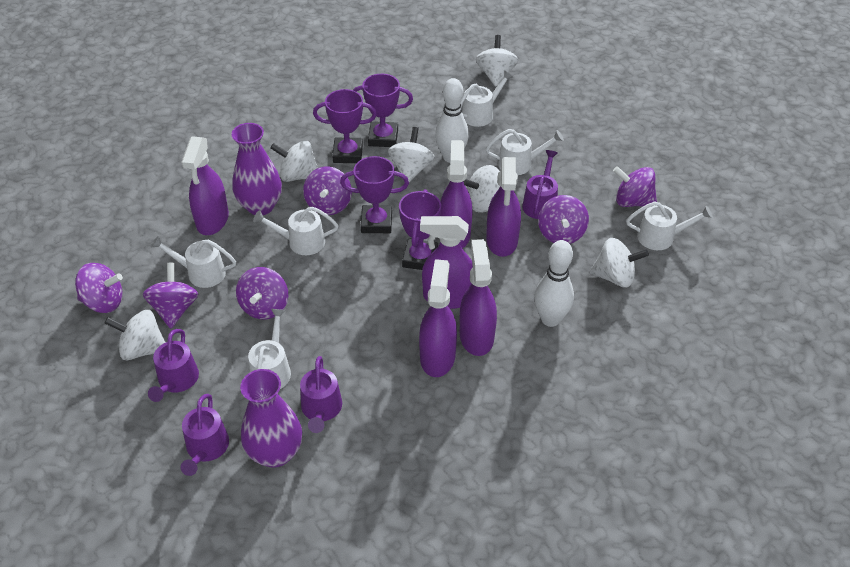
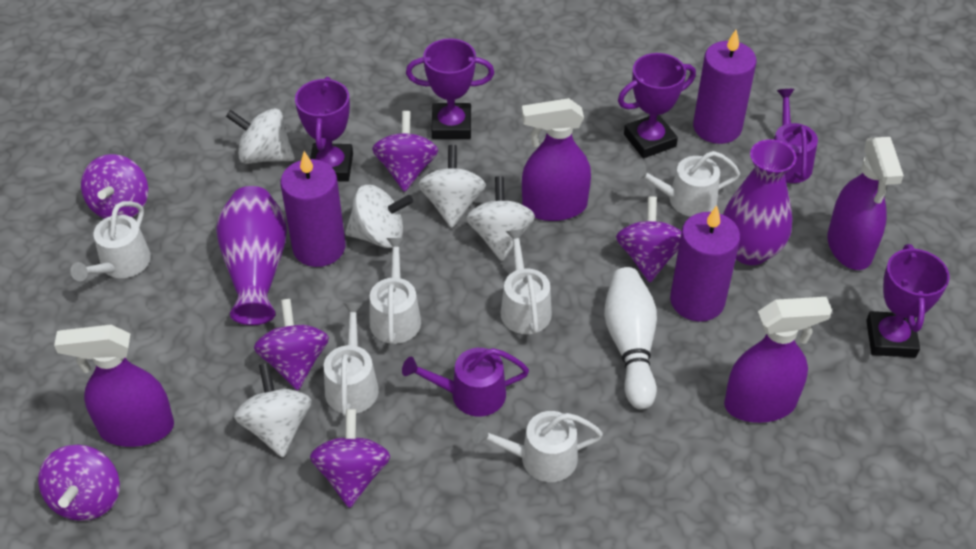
purple candle: none = 0 -> [280,151,345,267] [670,206,740,322] [693,30,756,144] = 3
purple spray bottle: [181,136,229,235] [419,259,457,377] [420,216,473,309] [440,140,472,248] [460,239,497,356] [486,157,521,257] = 6 -> [54,324,174,447] [522,98,591,221] [724,297,832,423] [827,137,904,270] = 4
purple watering can: [148,329,199,402] [181,394,229,476] [300,356,342,433] [522,150,558,219] = 4 -> [402,348,529,417] [774,89,818,183] = 2
white bowling pin: [435,78,469,163] [534,240,574,327] = 2 -> [604,267,657,409] = 1
white spinning top: [105,310,166,360] [270,140,318,182] [388,127,435,182] [463,165,500,213] [476,35,518,87] [589,238,649,287] = 6 -> [226,108,295,164] [234,363,312,457] [345,185,413,248] [418,145,486,228] [466,176,535,261] = 5

